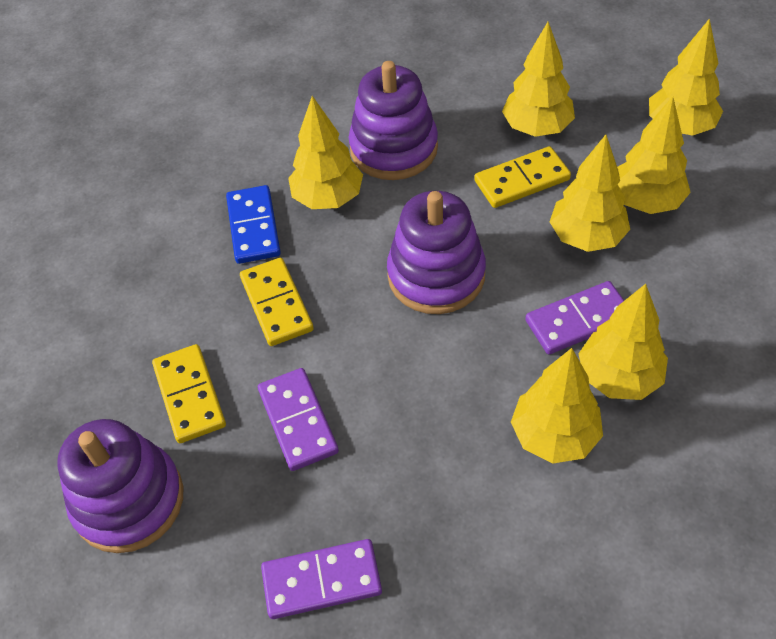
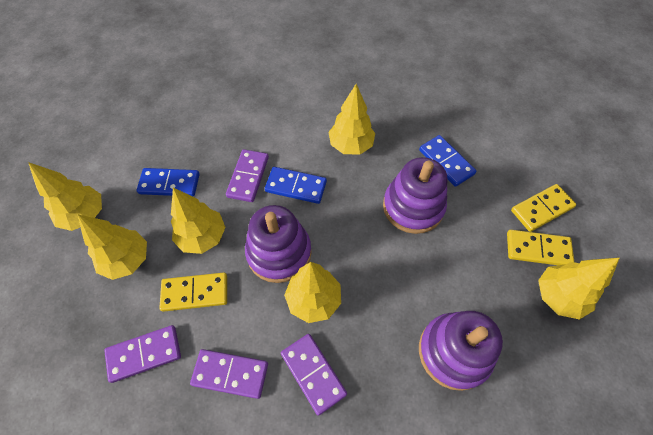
blue domino: [226,185,281,264] = 1 -> [137,168,200,197] [265,167,327,204] [419,135,477,187] = 3
purple domino: [258,368,339,471] [261,539,382,619] [525,281,624,354] = 3 -> [104,325,181,383] [190,349,268,399] [226,149,269,202] [281,334,347,416] = 4
yellow tree: [288,96,363,209] [502,22,575,137] [511,348,603,464] [550,135,630,252] [578,284,668,400] [617,97,691,214] [649,18,723,136] = 7 -> [28,162,102,231] [78,215,147,280] [171,187,226,254] [284,262,341,323] [329,84,375,155] [538,258,620,320] = 6

